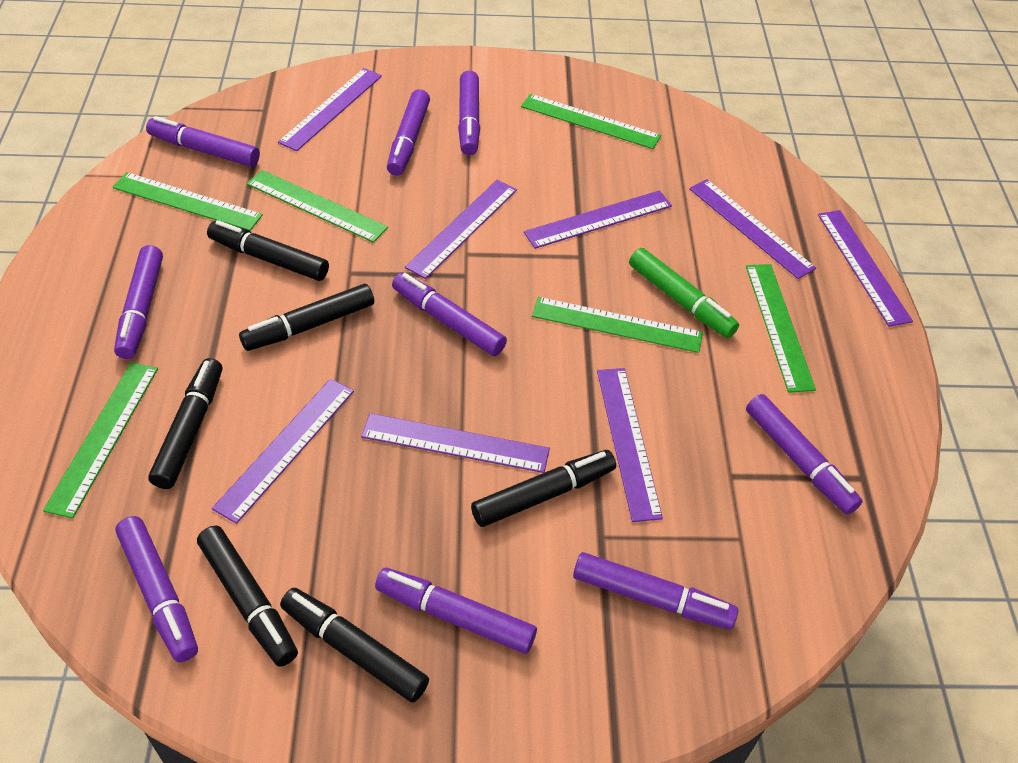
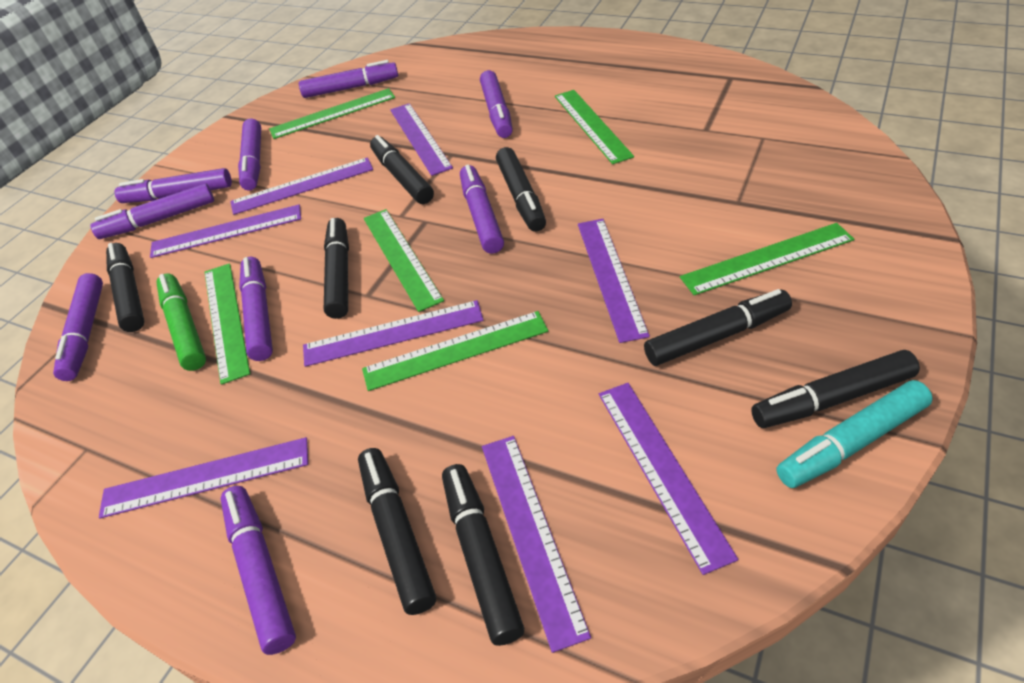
black marker: [148,358,222,489] [197,525,298,667] [207,220,329,281] [239,284,374,351] [280,588,429,703] [471,450,616,527] = 6 -> [106,243,144,332] [324,218,349,319] [358,448,436,615] [370,135,434,204] [442,464,524,646] [496,147,546,232] [644,289,792,366] [751,350,920,428] = 8
turquoise marker: none = 0 -> [777,380,933,488] = 1

